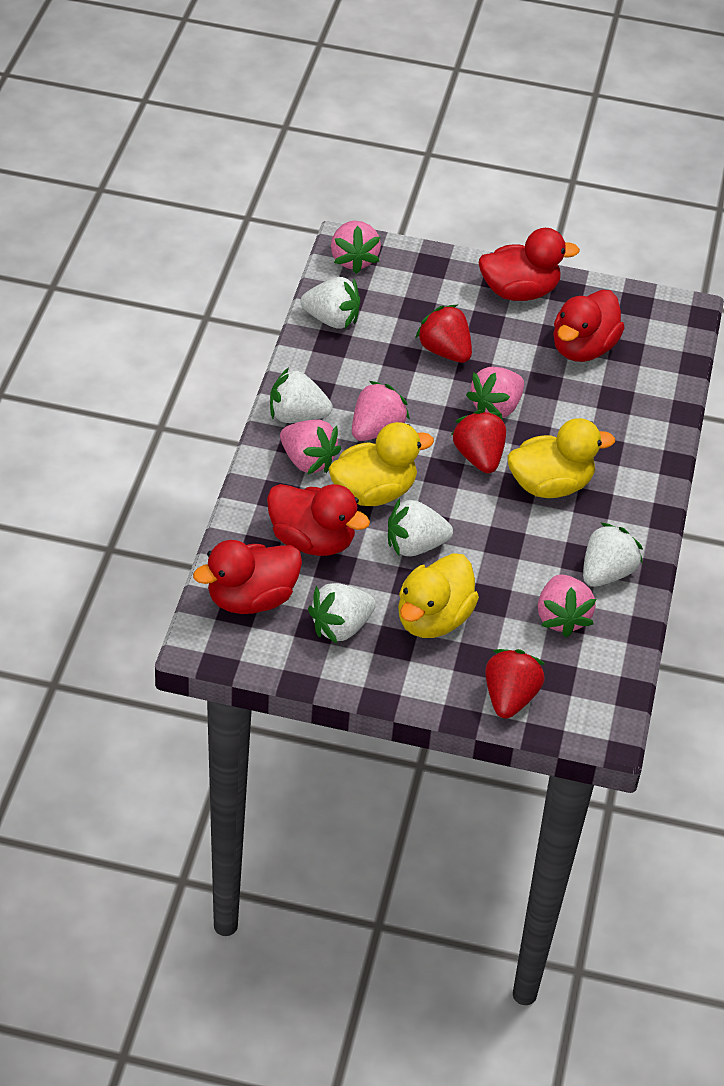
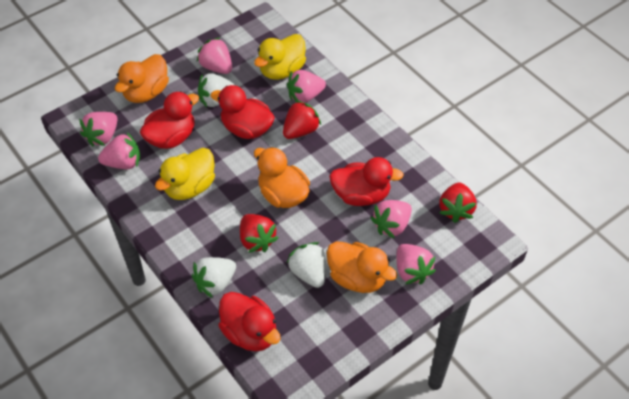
orange duck: none = 0 -> [115,54,169,103] [254,147,310,208] [327,241,397,293] = 3
pink strawberry: [280,419,341,474] [331,221,381,274] [352,381,410,441] [466,367,524,420] [538,574,596,637] = 5 -> [79,112,118,146] [98,132,140,169] [197,37,232,74] [287,70,326,103] [371,200,412,239] [396,244,436,284] = 6
white strawberry: [270,367,333,423] [300,277,360,329] [308,583,376,644] [388,498,453,556] [583,522,643,587] = 5 -> [192,257,236,298] [198,73,236,107] [287,242,326,288] = 3
yellow duck: [328,422,434,506] [398,553,479,638] [507,418,615,498] = 3 -> [155,148,215,200] [254,34,306,80] = 2

